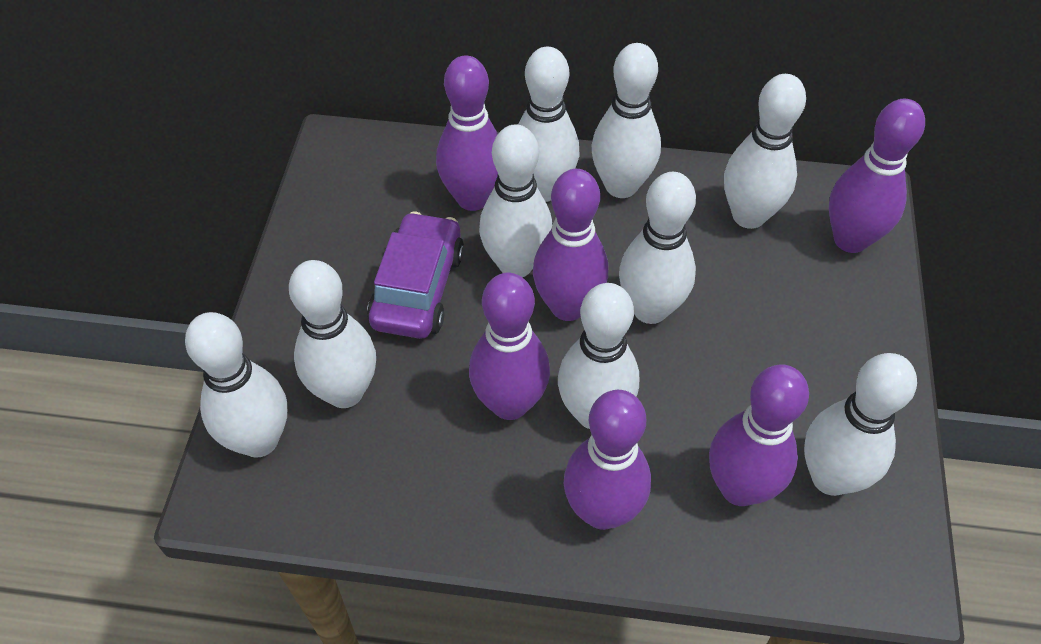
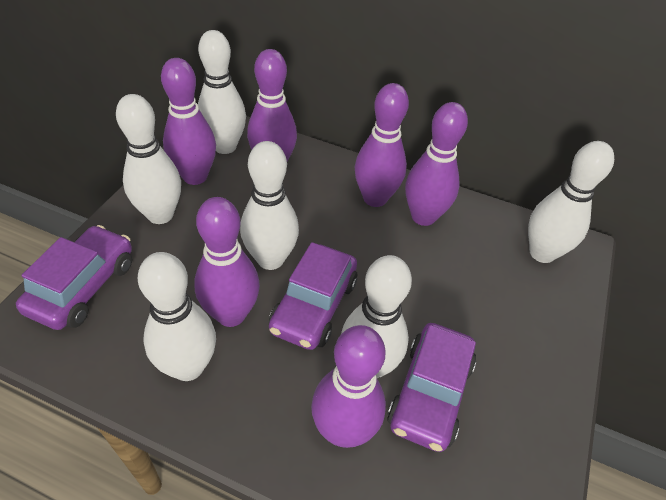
purple car: [367,211,464,339] = 1 -> [16,225,132,330] [269,242,357,350] [387,323,476,452] = 3
white bowling pin: [185,312,287,458] [289,260,376,408] [479,125,552,277] [518,47,579,202] [558,283,639,429] [592,43,661,198] [619,172,696,324] [724,74,806,229] [804,353,917,496] = 9 -> [116,94,181,224] [138,252,216,381] [198,30,246,154] [240,141,299,270] [341,255,412,378] [528,141,614,263] = 6

